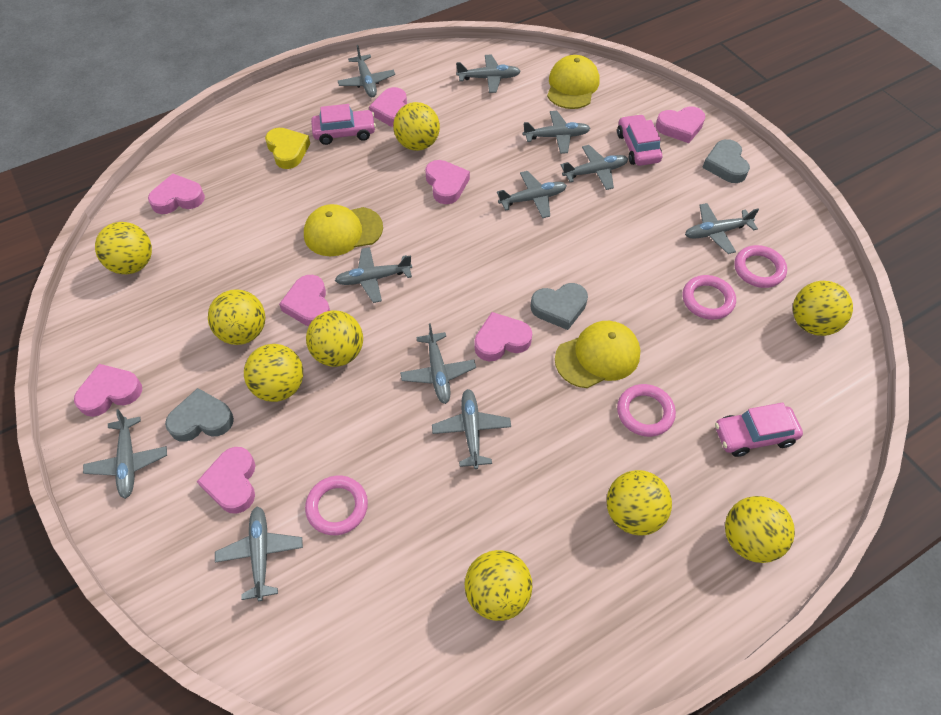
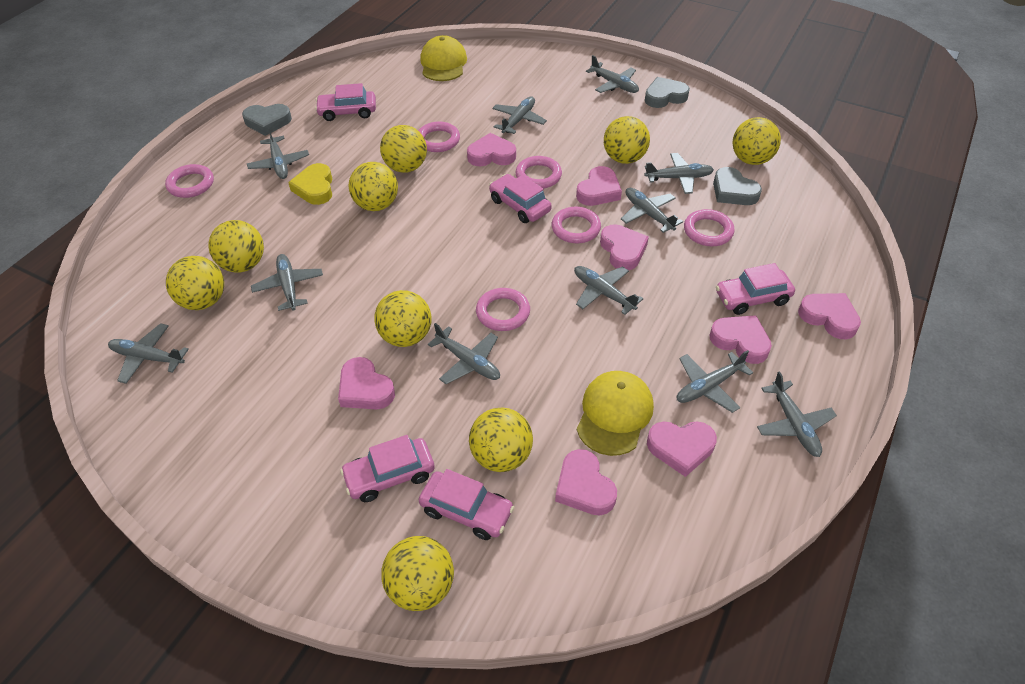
pink car: [311,104,376,145] [617,114,662,166] [715,403,803,457] = 3 -> [315,83,376,121] [340,435,435,502] [419,469,514,540] [489,174,552,223] [716,263,795,315] = 5
pink ring: [305,476,368,535] [617,384,676,437] [683,275,736,320] [734,245,787,288] = 4 -> [165,164,214,198] [418,122,460,152] [476,288,530,331] [515,156,562,189] [552,207,601,243] [684,209,735,246] = 6
yellow cap: [304,204,383,256] [547,55,600,109] [555,321,640,388] = 3 -> [420,35,467,81] [577,371,654,456] = 2

